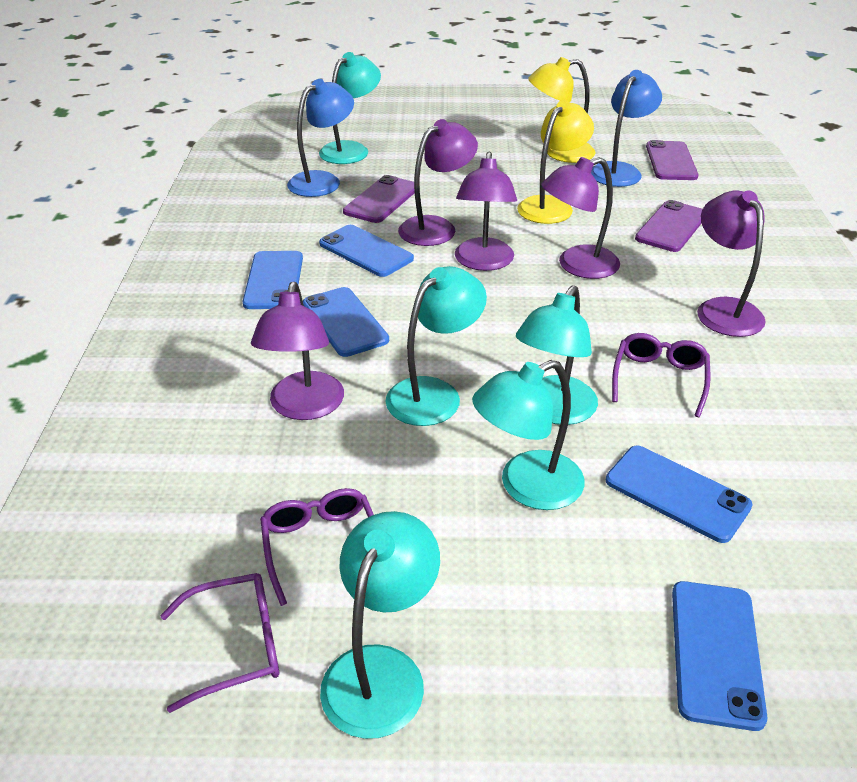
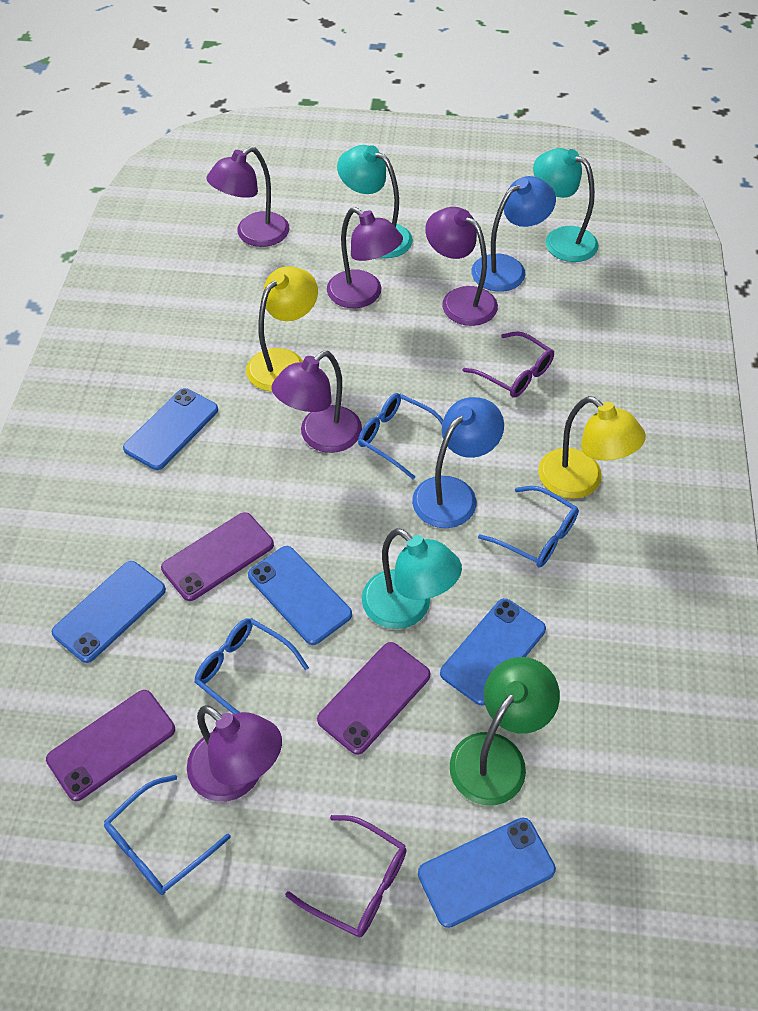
blue glasses: none = 0 -> [104,775,231,895] [195,618,309,714] [358,393,443,479] [478,486,579,568] = 4
green lamp: none = 0 -> [450,657,560,805] = 1
purple glasses: [160,573,279,713] [260,488,374,606] [612,333,710,417] = 3 -> [285,815,407,937] [463,331,554,398] = 2
turquoise lamp: [319,52,381,164] [320,511,440,739] [385,266,487,426] [472,360,584,510] [516,286,598,425] = 5 -> [337,145,413,258] [362,528,462,629] [533,148,599,262] = 3

